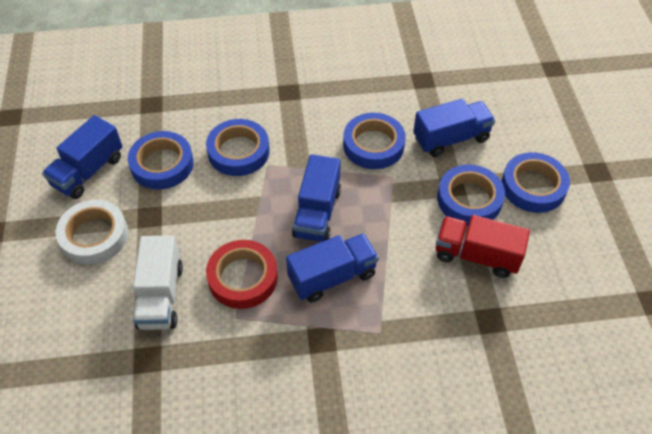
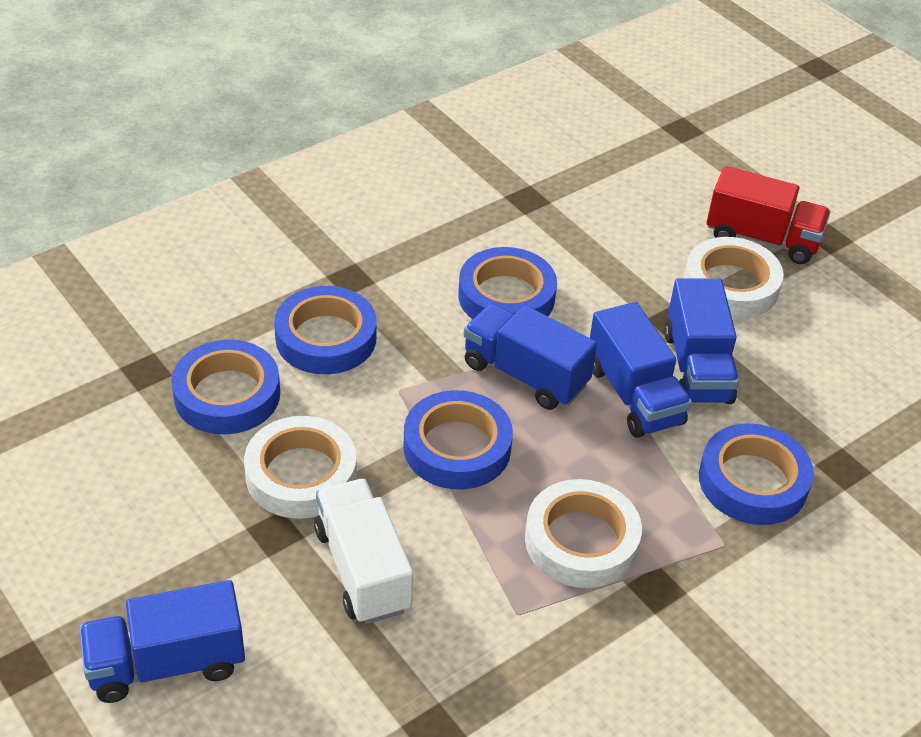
red tape: [206,240,278,309] = 1 -> none = 0
white tape: [56,200,128,265] = 1 -> [244,416,357,519] [525,479,642,588] [684,237,784,319] = 3

